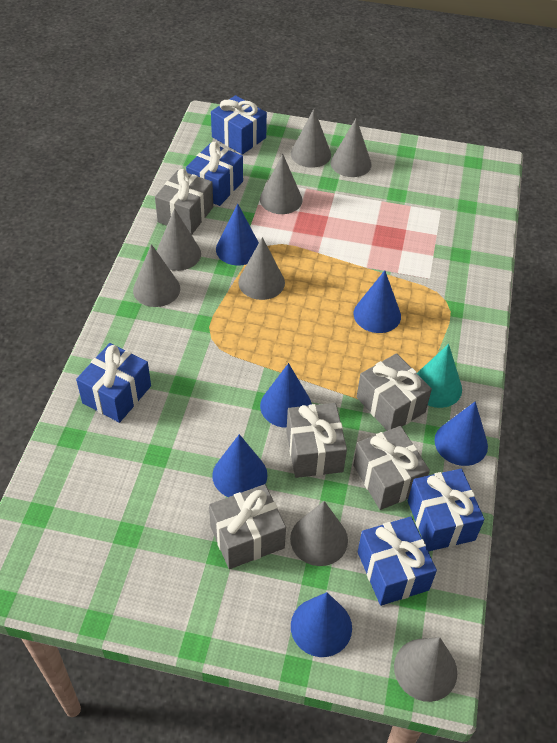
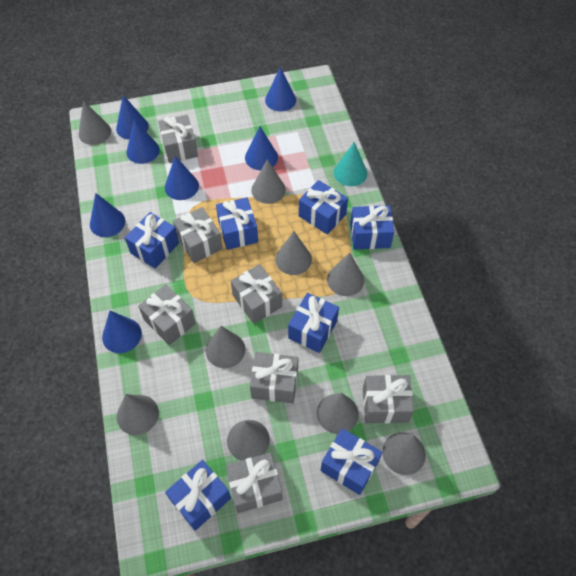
blue cone: [212,434,268,497] [216,204,259,265] [260,363,312,428] [291,592,352,657] [354,270,401,333] [434,401,488,466] = 6 -> [90,193,125,237] [102,311,142,353] [116,95,149,139] [126,119,160,164] [165,156,199,200] [245,126,278,170] [265,67,296,112] = 7
blue gift: [76,343,151,423] [186,142,243,206] [211,95,267,155] [358,517,437,606] [408,469,484,552] = 5 -> [125,212,179,269] [165,460,231,531] [216,197,258,250] [288,293,339,353] [299,180,348,235] [320,428,383,495] [350,205,394,249] = 7
grey cone: [133,244,180,307] [157,208,201,271] [238,237,285,300] [260,154,302,214] [290,501,348,566] [291,109,331,168] [330,118,372,177] [394,637,457,702] = 8 -> [79,100,111,145] [117,394,159,435] [206,326,245,368] [227,420,270,461] [251,159,286,204] [275,231,312,275] [317,393,359,434] [327,252,364,296] [382,432,426,475] = 9
grey gift: [155,169,213,234] [209,484,286,569] [286,403,347,478] [353,426,430,510] [357,353,432,431] = 5 -> [138,285,196,345] [158,115,198,163] [173,207,223,263] [226,452,282,513] [231,264,282,324] [250,352,298,403] [363,375,414,423] = 7

